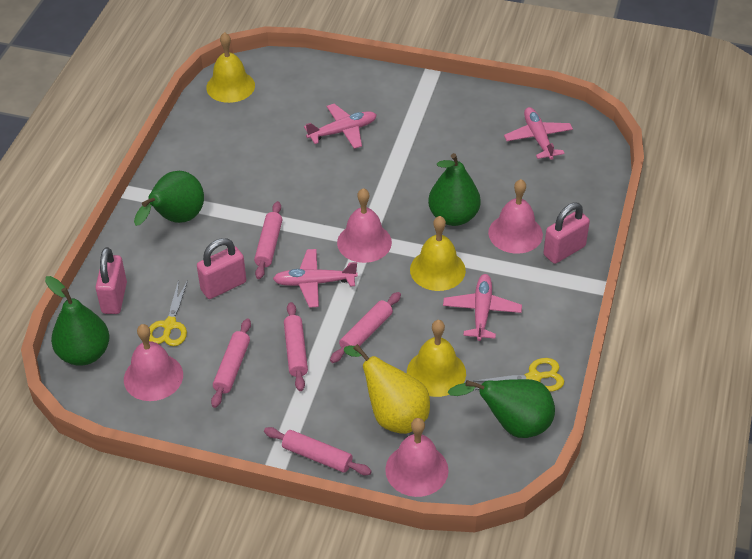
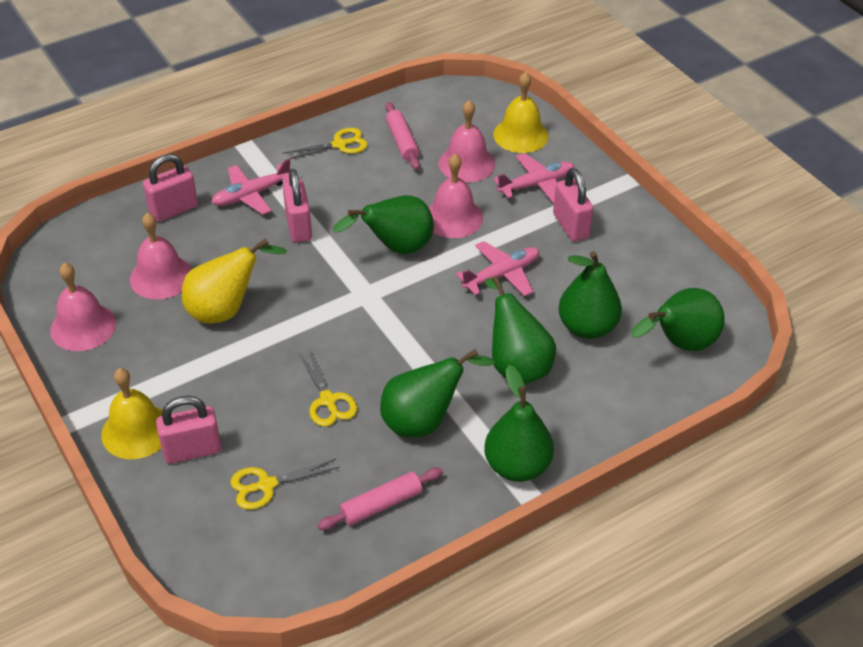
green pear: [45,276,110,366] [134,171,204,226] [428,153,481,226] [448,379,555,438] = 4 -> [333,195,434,254] [380,349,495,437] [484,365,554,482] [485,276,556,384] [558,251,622,339] [632,288,725,351] = 6
pink padlock: [95,247,127,314] [197,238,246,299] [543,203,590,264] = 3 -> [143,154,198,222] [156,395,221,464] [283,169,312,243] [553,168,593,242] = 4
pink plane: [273,249,358,308] [304,104,377,149] [443,274,522,341] [504,107,573,160] = 4 -> [211,158,290,215] [456,241,539,296] [493,153,574,204] = 3
pink rolling pin: [211,318,251,408] [254,201,282,279] [264,427,372,475] [284,302,308,391] [330,292,401,363] = 5 -> [317,468,443,530] [385,102,420,170] = 2
yellow bell: [206,32,255,103] [407,320,466,397] [410,216,466,291] = 3 -> [101,368,162,459] [493,72,549,153] = 2
yellow scissors: [149,280,188,346] [475,358,564,392] = 2 -> [230,459,340,510] [283,128,368,160] [299,349,357,427] = 3

